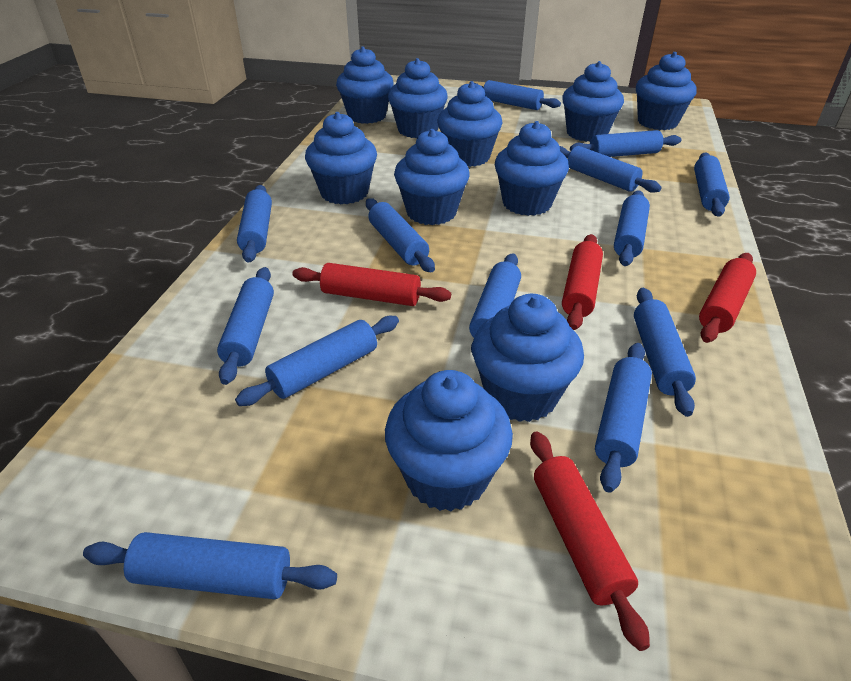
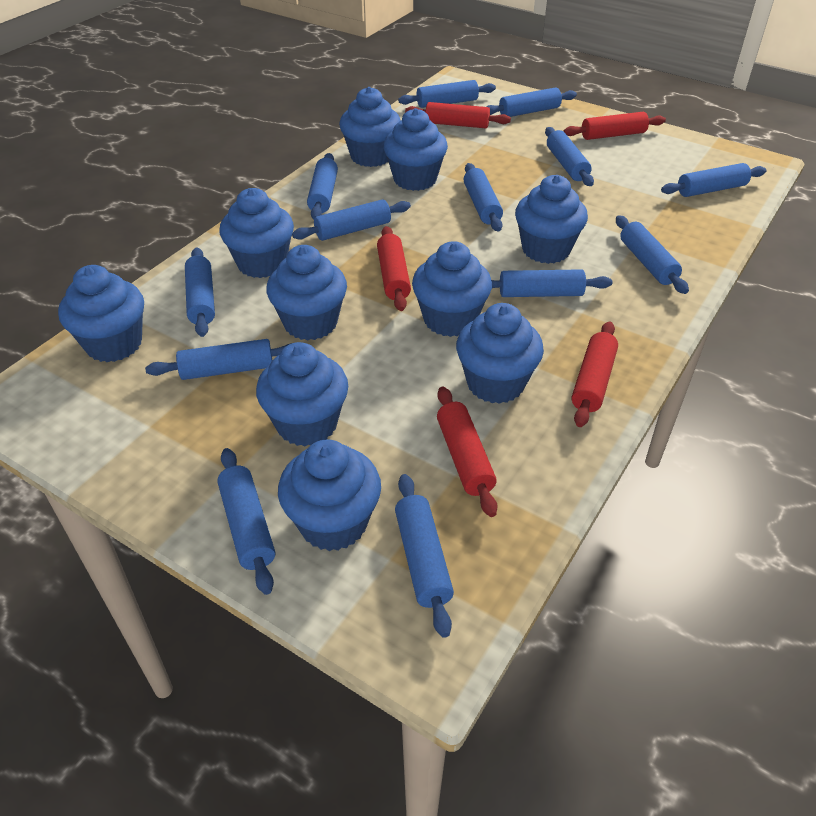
red rolling pin: [292,263,451,306] [530,431,650,651] [562,234,603,330] [699,253,756,343] = 4 -> [377,226,411,311] [405,102,511,128] [437,387,497,517] [564,112,666,140] [572,321,618,427] = 5

